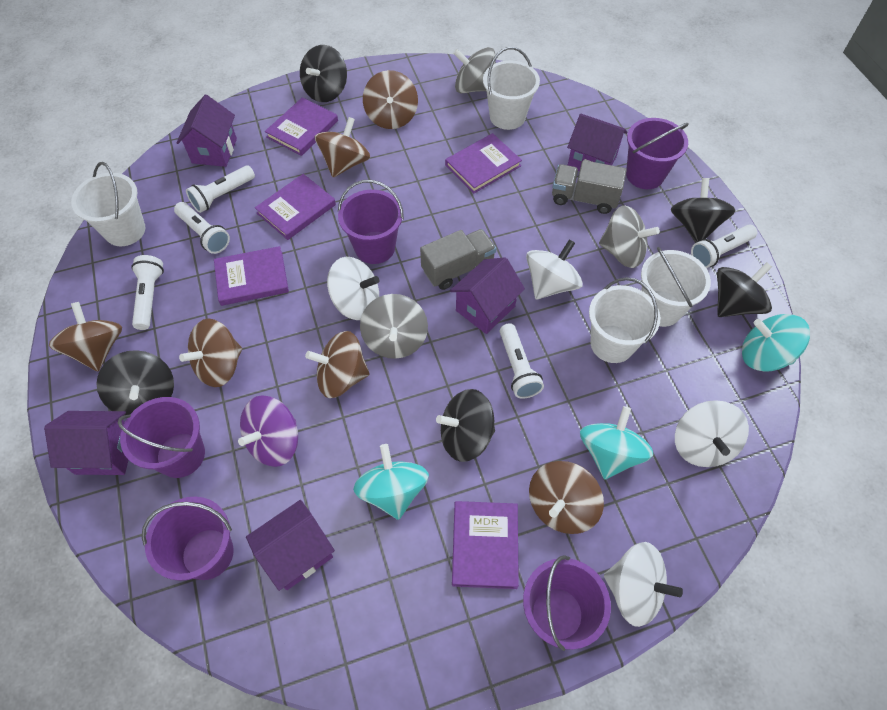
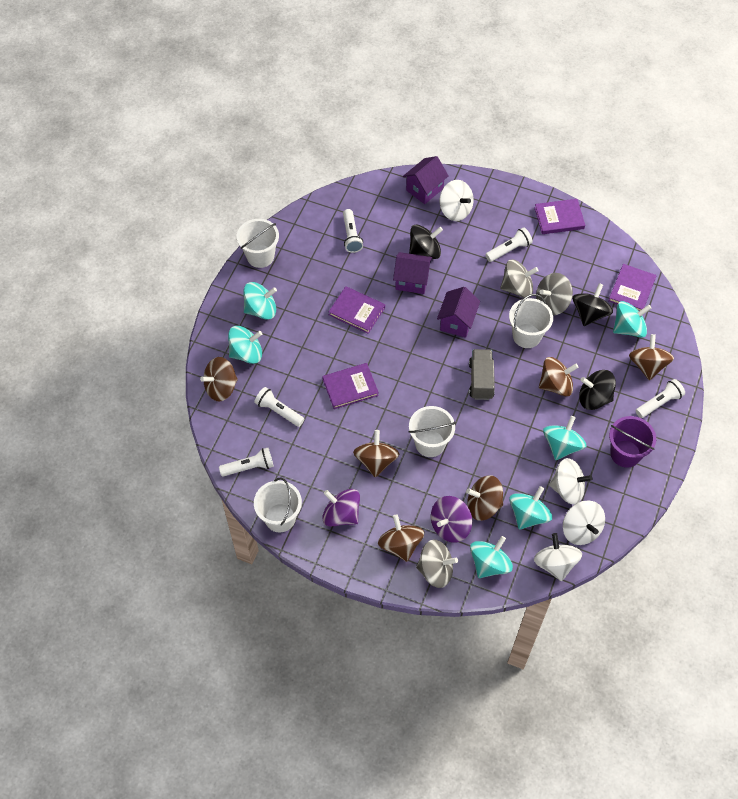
black spinning top: [97,350,174,415] [300,45,347,102] [436,389,495,462] [671,178,736,242] [717,262,772,317] = 5 -> [409,225,443,259] [573,283,613,326] [579,370,616,410] = 3
grey truck: [420,229,497,290] [552,160,627,214] = 2 -> [469,349,495,400] = 1
purple book: [214,246,289,306] [255,174,336,240] [265,97,338,156] [445,133,522,193] [452,501,519,589] = 5 -> [322,363,379,409] [329,286,385,334] [535,199,585,234] [608,264,656,311] = 4
purple bucket: [117,397,205,478] [142,497,234,581] [338,180,404,264] [523,555,611,651] [626,118,689,189] = 5 -> [609,416,656,468] = 1
purple house: [44,411,128,475] [177,95,237,167] [246,500,335,591] [450,257,525,334] [567,114,627,171] = 5 -> [393,252,432,294] [403,156,448,204] [437,287,480,338] = 3
purple spinning top: [238,395,298,467] = 1 -> [322,489,360,527] [431,496,472,542] = 2
turquoise spinning top: [353,444,429,520] [580,406,653,479] [742,314,810,372] = 3 -> [228,326,262,364] [243,282,277,320] [470,536,513,578] [509,486,552,530] [543,416,586,460] [613,301,652,338] = 6

